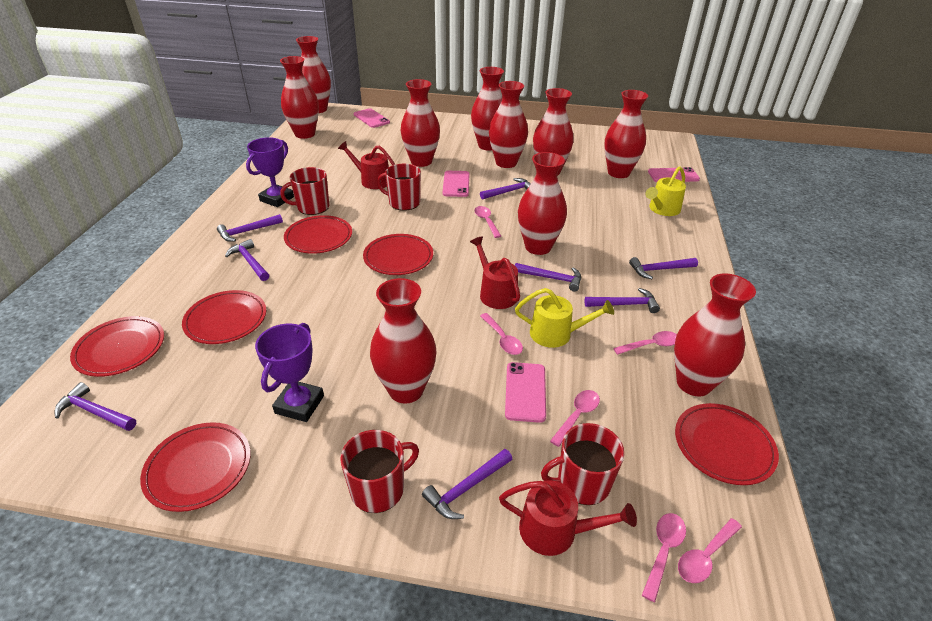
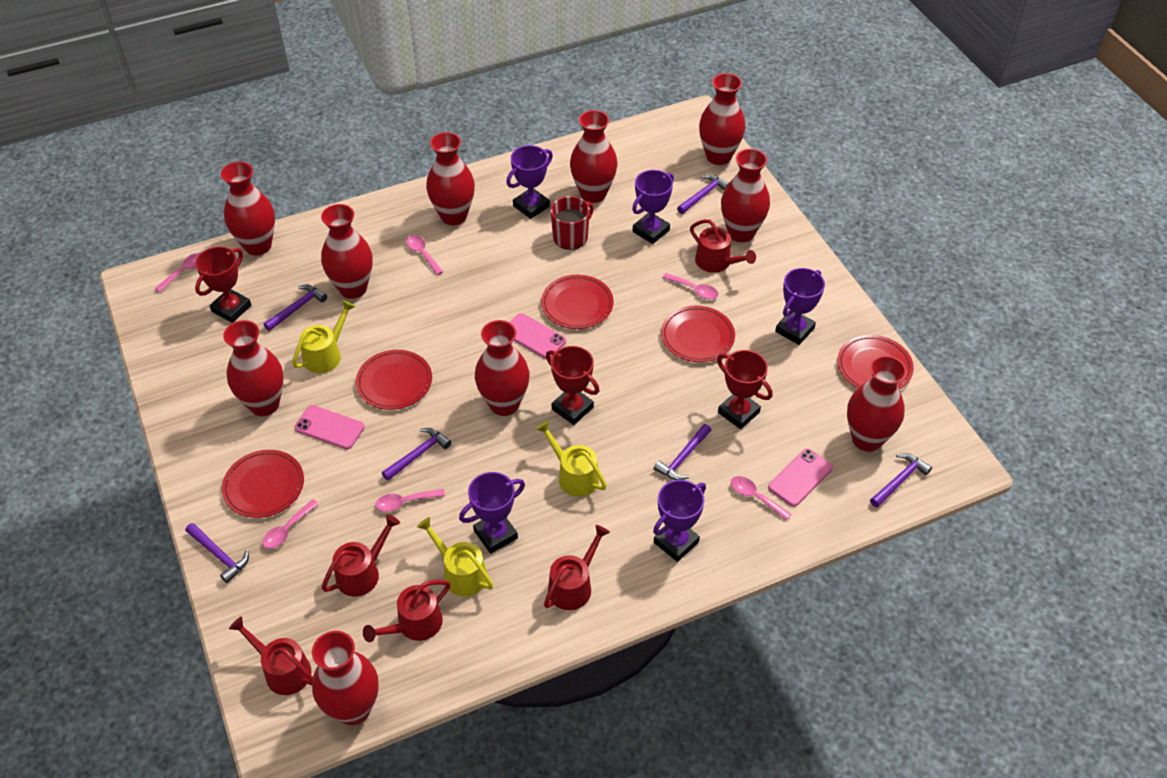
pink phone: [354,108,390,128] [442,171,470,197] [505,362,546,423] [648,167,700,182] = 4 -> [294,405,364,449] [509,313,566,359] [768,448,833,507] = 3
purple hammer: [55,382,136,431] [217,214,283,242] [225,239,269,281] [422,449,512,519] [480,178,531,200] [515,263,581,292] [584,288,660,313] [629,257,698,279] = 8 -> [185,523,249,583] [264,285,327,331] [382,428,451,481] [654,424,711,480] [677,174,729,214] [870,453,932,507] = 6
purple trophy: [246,137,294,207] [255,323,324,422] = 2 -> [459,472,525,554] [506,145,553,219] [632,170,674,244] [653,480,706,562] [775,268,825,345] = 5
red mug: [280,167,329,215] [340,430,419,513] [377,164,421,211] [541,423,624,505] = 4 -> [550,196,594,250] = 1
red plate: [70,316,164,377] [140,422,251,512] [182,290,266,344] [284,215,352,254] [363,234,433,275] [675,403,779,485] = 6 -> [222,450,304,518] [356,350,432,410] [541,275,614,329] [661,306,735,362] [837,335,914,389] = 5
red trophy: none = 0 -> [195,247,251,323] [546,346,599,425] [717,350,773,429] = 3
red watering can: [338,141,395,189] [470,236,520,309] [499,480,637,556] = 3 -> [229,616,313,695] [322,515,400,597] [363,580,450,642] [544,525,610,610] [690,219,756,273] = 5
yellow watering can: [515,288,614,348] [645,166,686,216] = 2 -> [292,300,356,373] [417,517,493,596] [536,421,607,497] = 3

